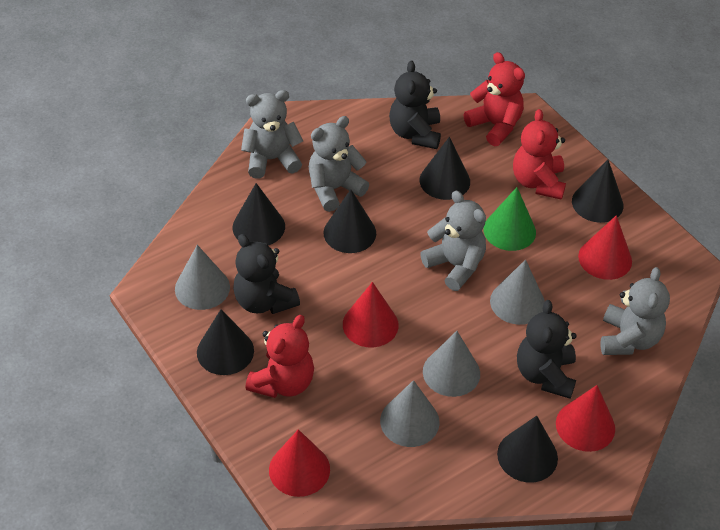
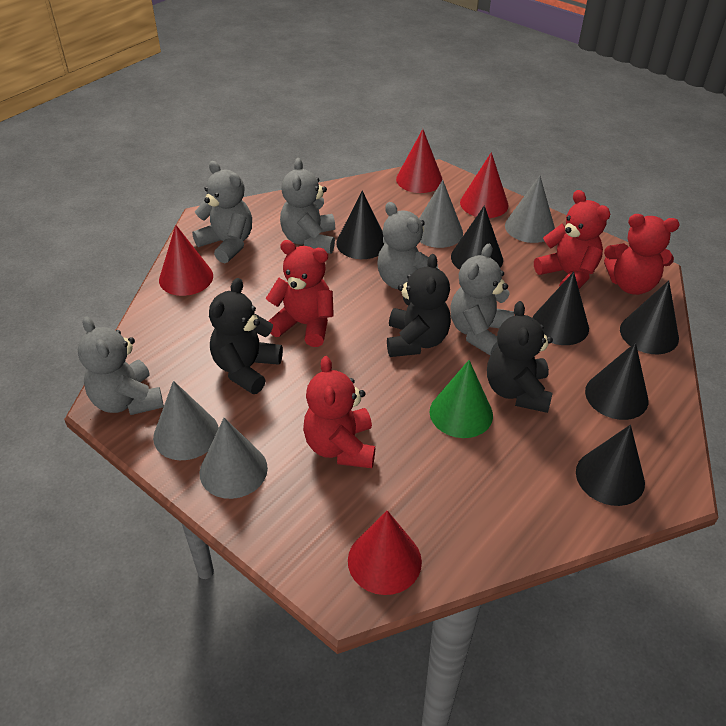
grey teddy bear: [241,90,303,179] [309,116,369,212] [420,191,486,291] [600,267,670,355] = 4 -> [78,316,164,415] [192,161,252,263] [280,158,335,254] [377,202,439,289] [450,244,514,356] = 5
red teddy bear: [245,315,314,398] [464,52,525,146] [513,109,566,200] = 3 -> [266,240,334,347] [303,356,375,468] [534,190,610,289] [604,214,679,295] = 4

